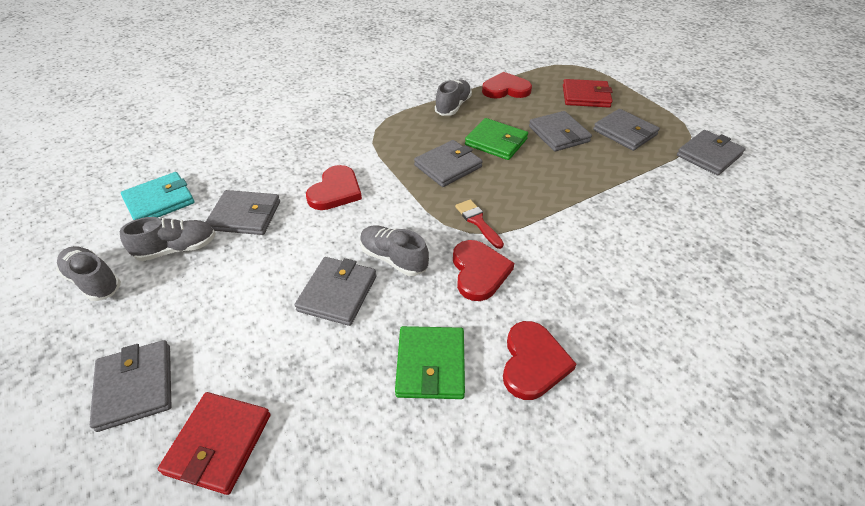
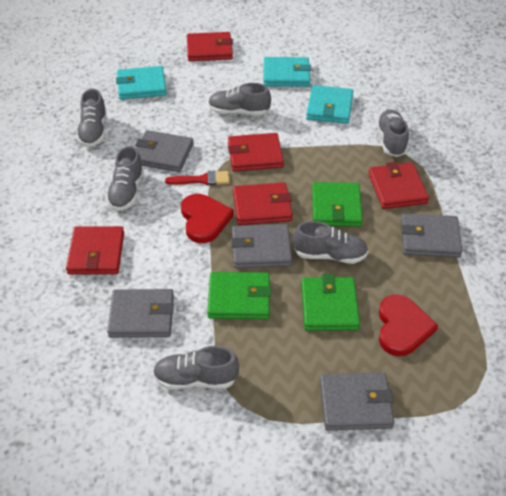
green wallet: [395,326,465,399] [465,118,528,160] = 2 -> [207,272,271,319] [301,274,360,331] [312,182,363,227] = 3
grey shoe: [56,246,121,301] [120,217,216,261] [360,225,429,276] [435,79,472,116] = 4 -> [76,89,107,147] [106,146,144,211] [153,346,239,390] [208,83,271,115] [293,221,368,264] [376,109,409,157] = 6
grey wallet: [90,340,171,432] [206,190,280,235] [295,257,377,326] [414,140,483,187] [529,111,592,152] [593,109,660,151] [677,130,746,175] = 7 -> [107,289,174,338] [135,130,193,172] [231,224,292,268] [320,372,394,430] [401,213,462,258] = 5
red heart: [306,165,362,210] [453,240,514,301] [482,72,532,99] [503,321,576,400] = 4 -> [181,194,234,243] [379,295,438,356] = 2
red wallet: [158,392,271,495] [563,79,613,107] = 2 -> [66,226,124,274] [187,32,233,61] [228,133,284,171] [233,182,293,225] [368,162,429,209] = 5
turquoise wallet: [121,172,195,220] = 1 -> [116,66,167,100] [264,57,311,87] [306,85,353,124] = 3

